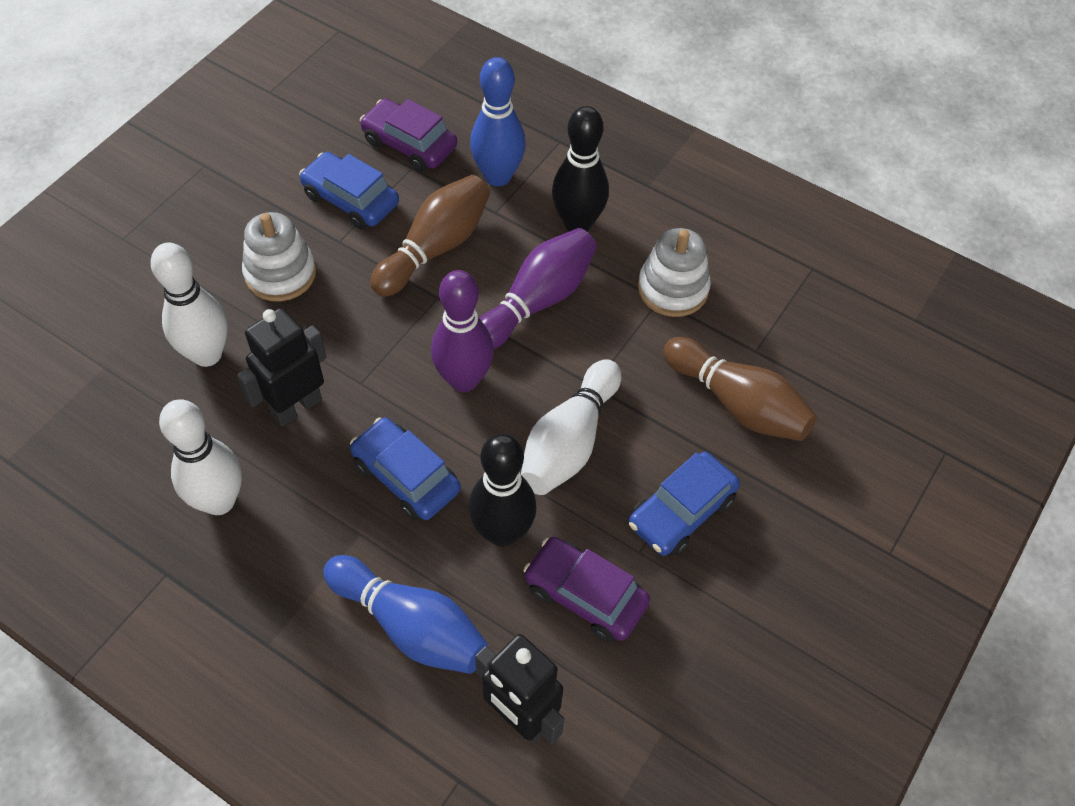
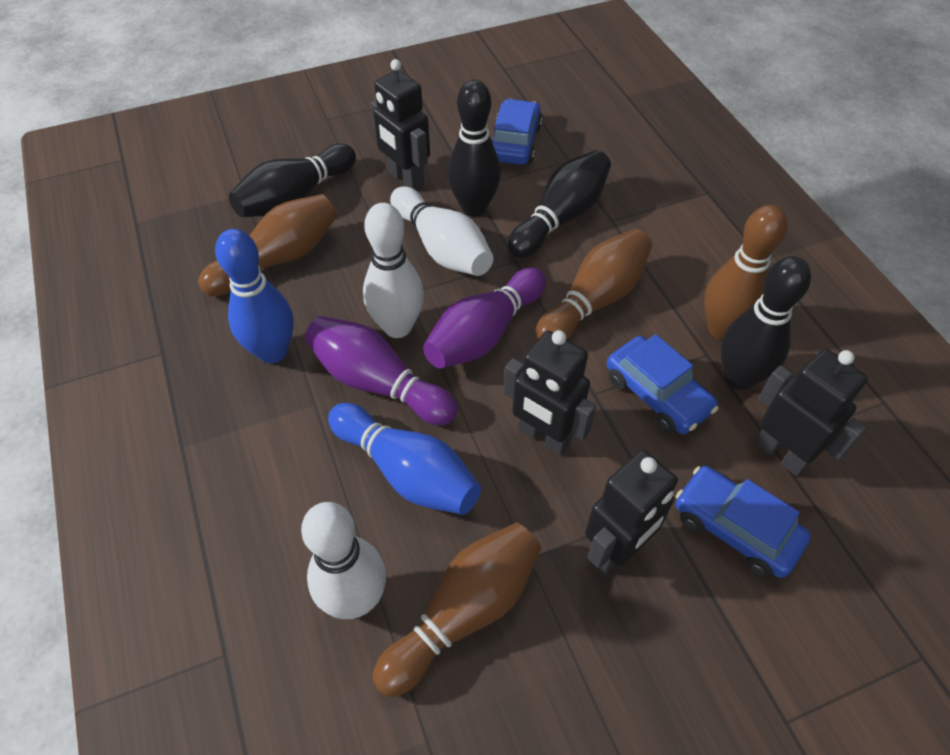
black bowling pin: [468,434,537,547] [552,106,609,231] = 2 -> [229,143,356,217] [448,80,501,216] [508,150,611,258] [720,256,811,390] = 4
black robot: [237,308,326,427] [475,634,564,744] = 2 -> [371,59,430,190] [504,330,596,455] [585,450,678,574] [754,349,868,476] = 4
brown bowling pin: [370,175,490,297] [663,337,817,441] = 2 -> [198,194,337,296] [373,523,541,697] [535,229,652,341] [704,205,787,340] = 4
purple car: [360,99,457,172] [523,537,650,642] = 2 -> none = 0
white stacking toy: [242,212,316,301] [638,228,711,317] = 2 -> none = 0

